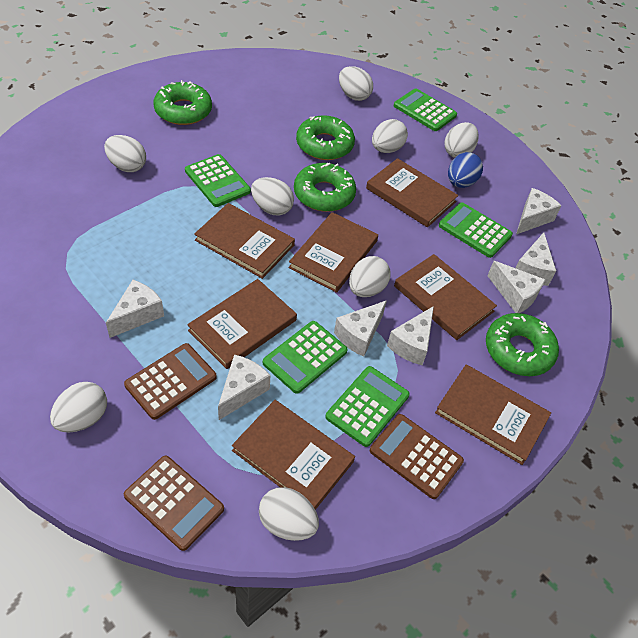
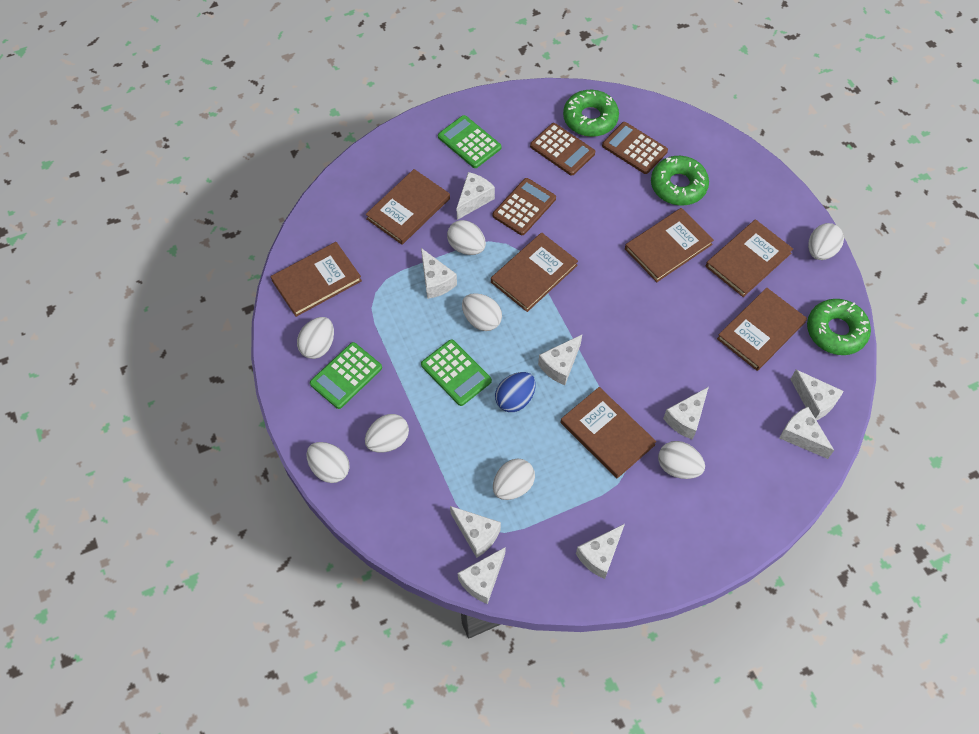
green calculator: [185,154,251,207] [263,321,348,394] [325,366,410,447] [394,88,457,131] [439,203,513,258] = 5 -> [310,342,382,409] [421,339,492,406] [438,115,501,168] = 3
green donut: [153,80,212,125] [294,163,356,212] [296,115,355,160] [486,313,559,376] = 4 -> [563,90,619,137] [651,156,709,205] [807,299,871,355] = 3
white cheese: [106,280,164,338] [218,355,271,420] [334,300,387,357] [387,306,434,365] [487,261,545,313] [516,188,562,234] [516,233,556,286] = 7 -> [421,248,457,299] [450,506,501,558] [456,172,495,220] [458,547,506,604] [538,335,582,385] [576,524,625,579] [663,387,709,440] [779,407,834,459] [790,370,844,420] = 9

